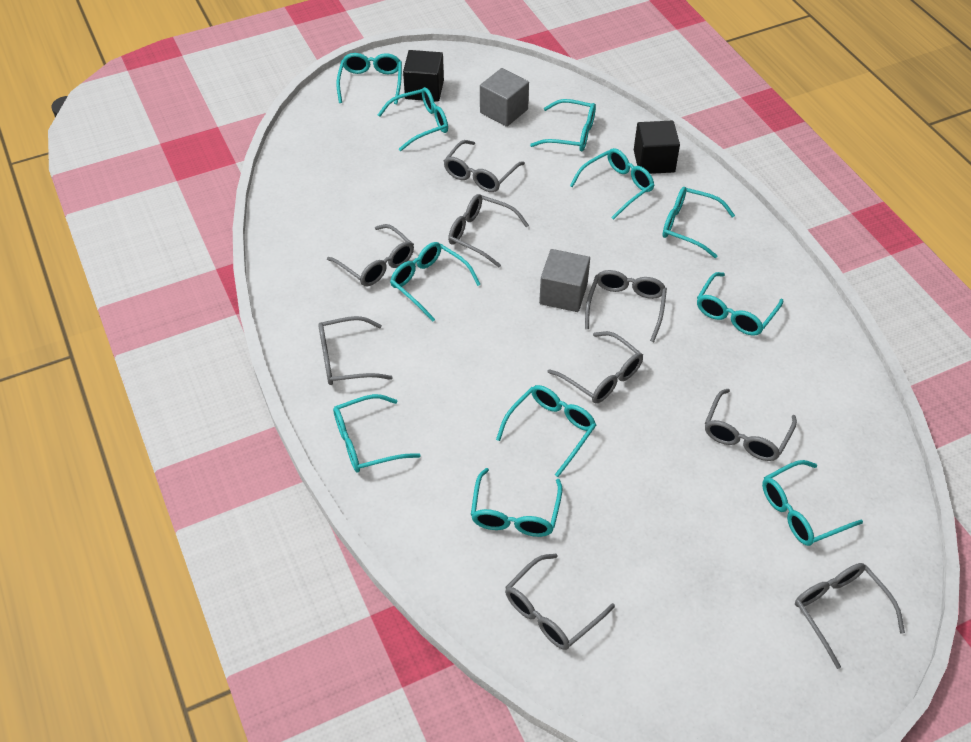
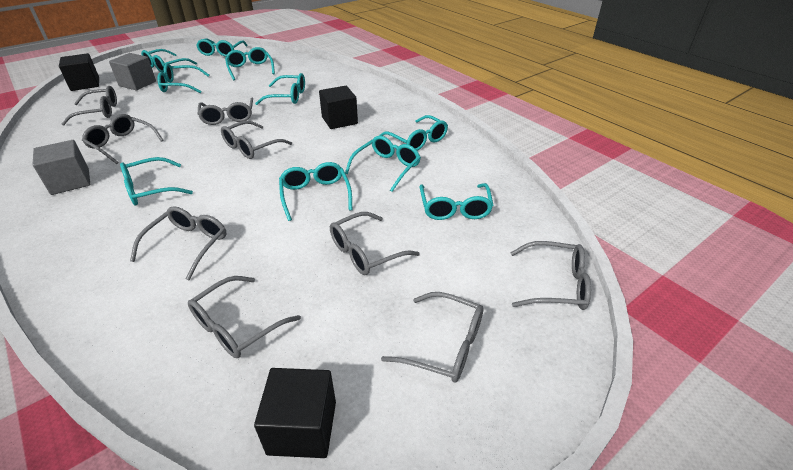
black cube: [403,50,444,102] [634,121,680,174] = 2 -> [59,53,99,91] [254,368,336,458] [319,86,358,129] = 3
turquoise glasses: [333,394,421,472] [336,53,402,104] [378,87,448,151] [390,242,481,322] [471,468,562,537] [496,385,596,477] [530,99,596,151] [570,148,654,220] [662,187,735,258] [697,272,783,336] [762,460,863,546] = 11 -> [120,157,193,206] [141,49,197,72] [157,63,209,93] [196,38,248,57] [225,47,275,80] [255,73,305,105] [279,162,352,221] [345,136,421,192] [379,115,448,151] [420,183,493,220] = 10

